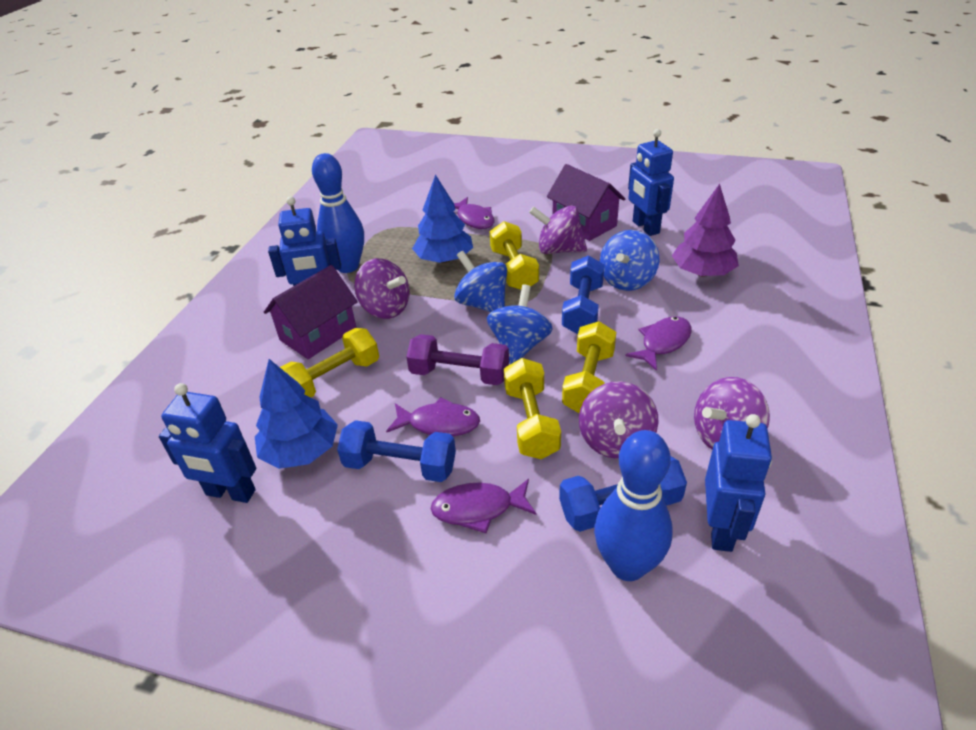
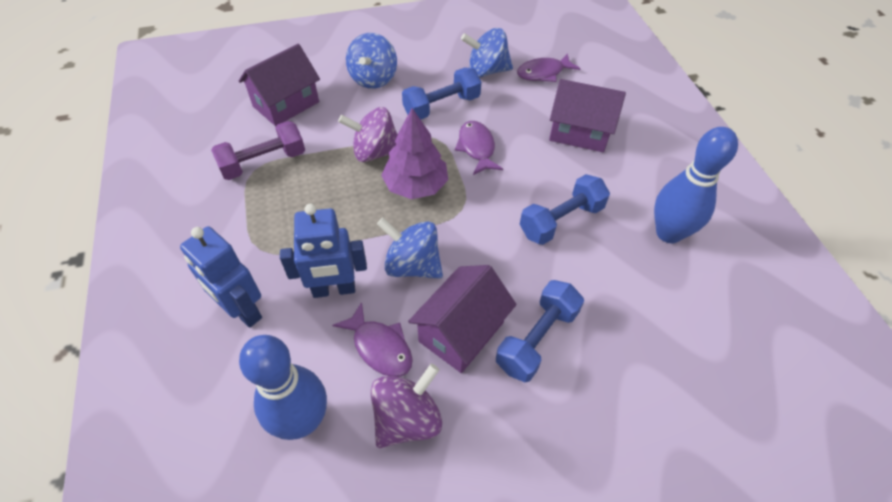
blue robot: [159,383,256,503] [268,196,341,286] [628,129,674,236] [705,414,772,552] = 4 -> [180,226,262,328] [280,204,367,298] = 2
blue tree: [255,359,338,469] [412,174,473,263] = 2 -> none = 0
purple fish: [386,397,480,436] [431,479,536,533] [454,197,495,229] [625,316,692,371] = 4 -> [332,302,413,377] [455,121,503,175] [517,53,581,82] = 3
purple house: [264,265,358,359] [547,164,625,241] = 2 -> [239,44,320,126] [408,265,517,373] [549,79,626,152] = 3
purple spinning top: [354,258,410,319] [529,205,587,254] [579,381,658,459] [694,377,770,450] = 4 -> [338,107,398,162] [370,364,442,448] = 2
yellow dumbbell: [280,328,379,397] [490,221,539,290] [504,358,561,459] [562,321,616,414] = 4 -> none = 0

